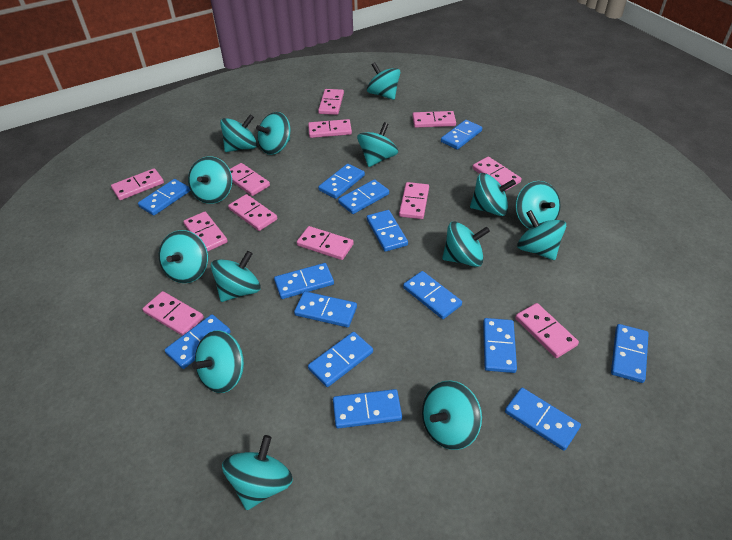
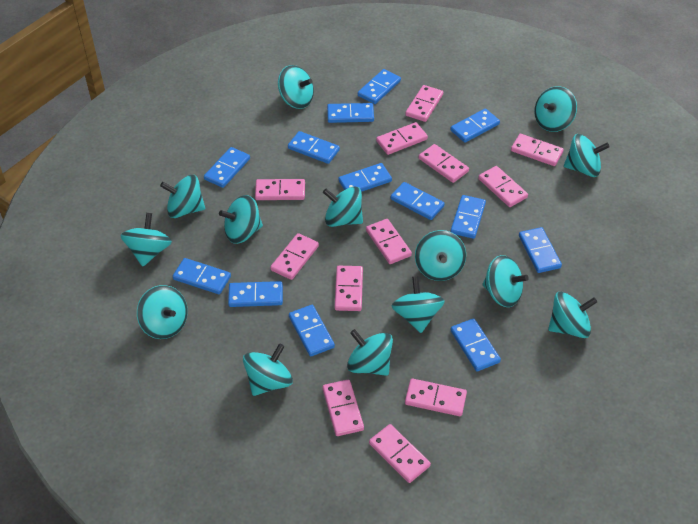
blue domino: [138,179,190,216] [165,314,231,369] [274,263,334,299] [294,291,357,327] [308,332,373,387] [318,164,365,199] [333,389,402,429] [338,179,389,214] [367,210,408,252] [403,271,462,319] [441,120,482,150] [483,318,517,373] [505,388,581,451] [611,324,649,383] = 14 -> [173,258,231,294] [204,147,250,188] [228,281,283,307] [288,131,340,164] [289,305,335,357] [327,103,374,123] [338,163,392,192] [358,69,401,104] [391,182,445,220] [450,109,500,143] [450,195,486,239] [451,318,501,371] [519,227,562,273] = 13

